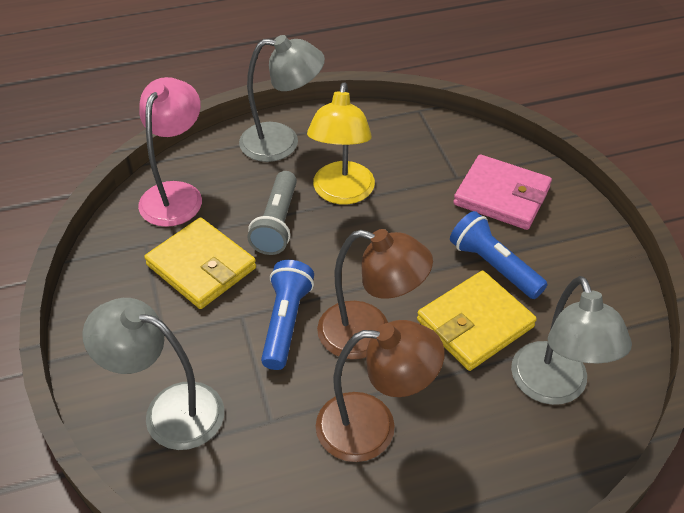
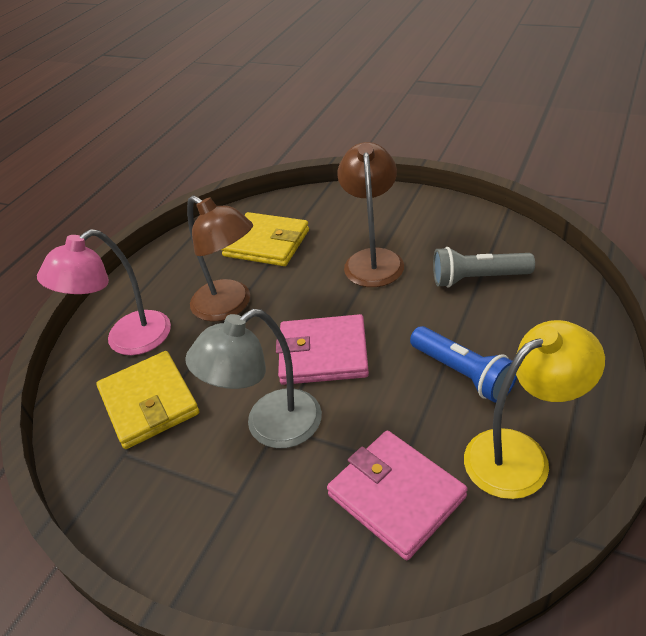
blue flashlight: [261,260,314,370] [450,211,548,299] = 2 -> [410,326,517,403] = 1
grey lamp: [82,298,224,450] [239,35,325,162] [511,276,632,405] = 3 -> [185,309,322,448] = 1
pink wallet: [453,154,552,230] = 1 -> [276,314,369,385] [327,431,468,560] = 2

